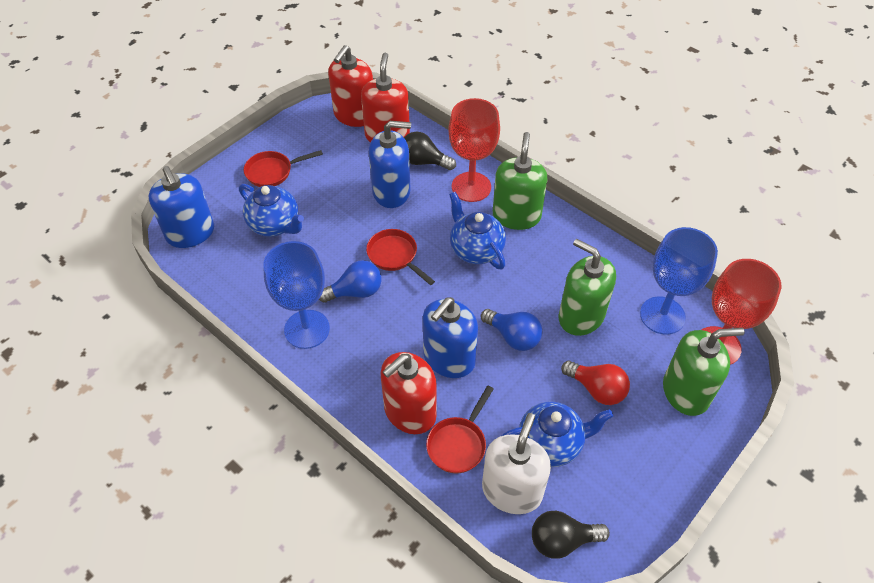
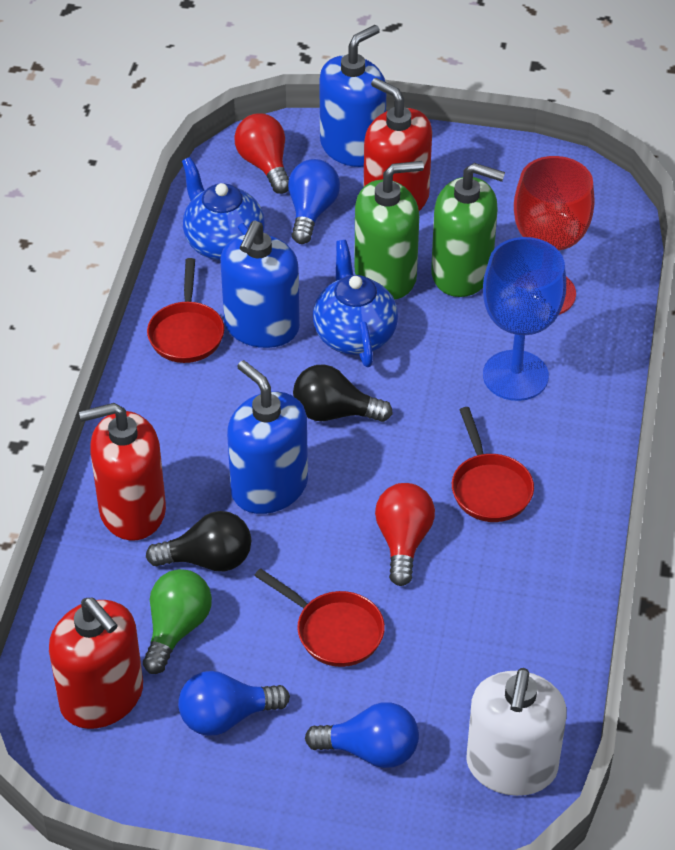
blue goblet: [263,241,330,349] [640,227,718,335] = 2 -> [483,237,566,401] = 1
blue light bulb: [319,260,381,303] [481,309,542,351] = 2 -> [178,671,290,736] [288,159,340,244] [305,702,419,768] = 3
blue teapot: [239,184,304,237] [449,192,506,269] [502,402,613,467] = 3 -> [182,157,265,260] [313,240,398,367] = 2
green light bulb: none = 0 -> [143,569,212,674] = 1
green soap dispenser: [493,132,548,230] [559,239,616,336] [663,328,745,416] = 3 -> [354,161,424,299] [431,163,505,297] = 2
red goblet: [448,98,500,202] [702,259,781,365] = 2 -> [514,156,595,315] = 1
red light bulb: [561,361,630,405] = 1 -> [234,113,289,194] [375,483,435,586] = 2

